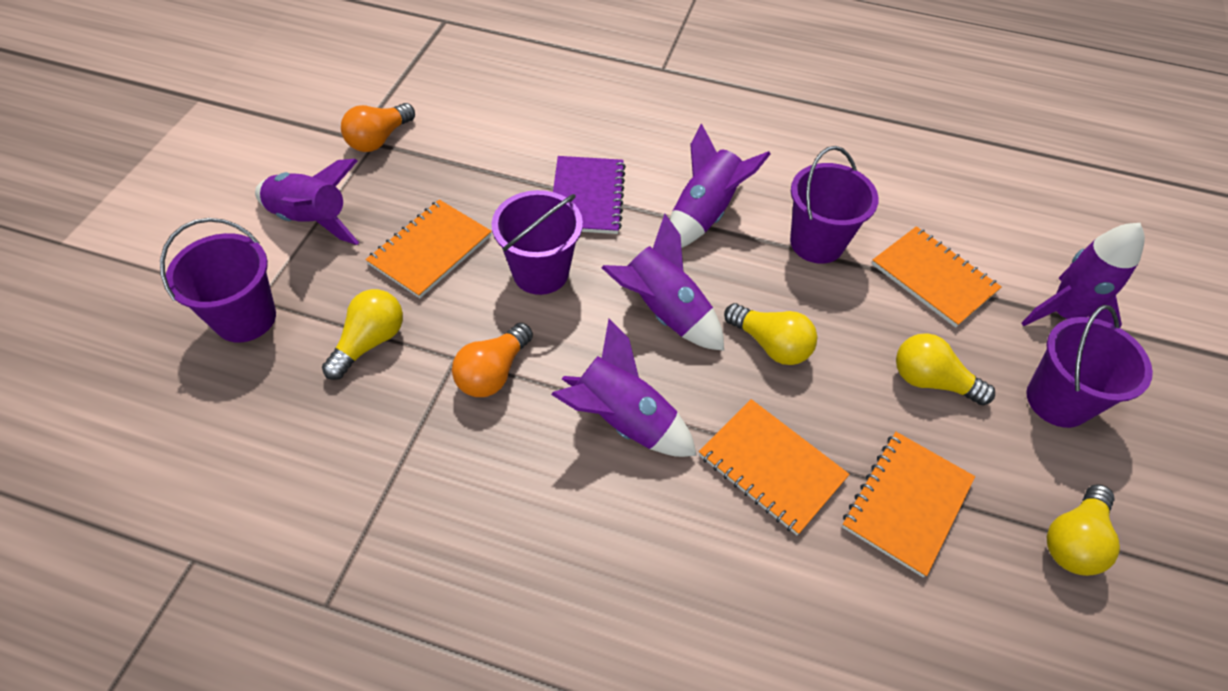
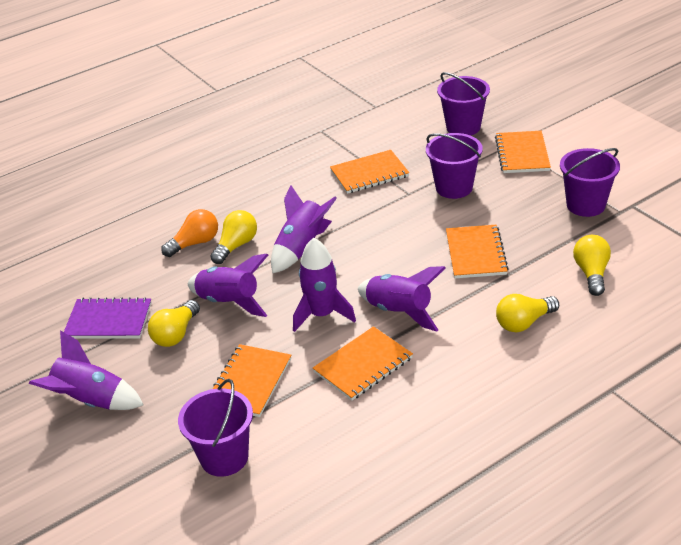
orange light bulb: [341,103,415,152] [452,323,533,397] = 2 -> [161,209,218,257] = 1
orange notebook: [366,199,492,298] [699,399,850,535] [842,432,975,578] [872,226,1001,328] = 4 -> [213,344,291,417] [313,326,413,401] [330,150,409,194] [446,225,509,278] [495,131,551,173] = 5

